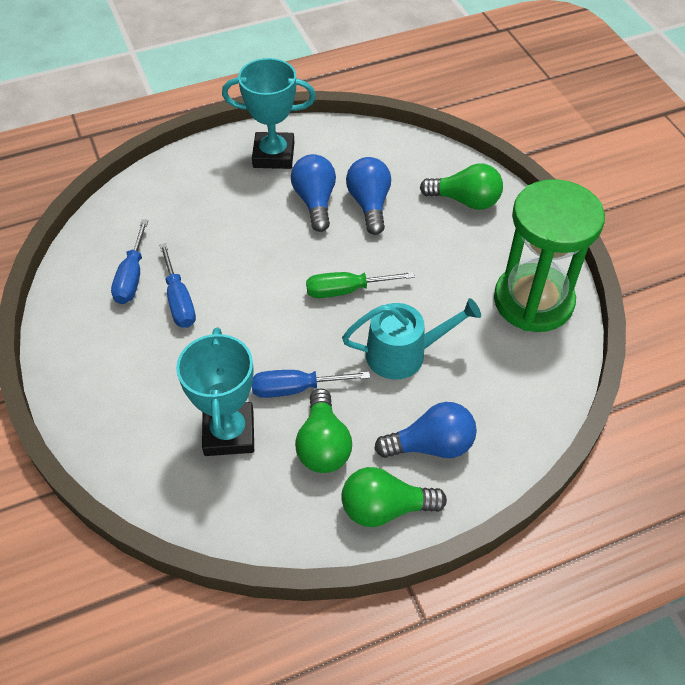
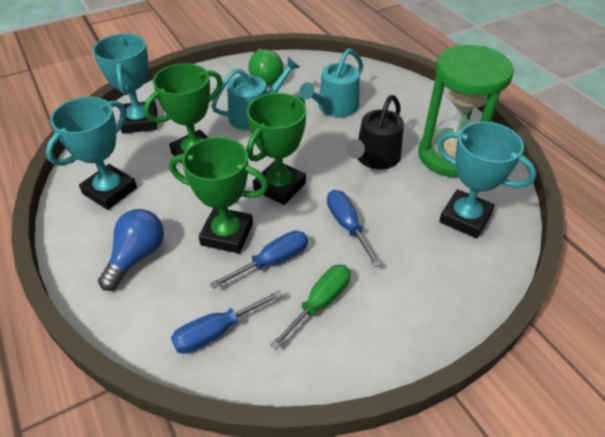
black watering can: none = 0 -> [347,95,404,169] = 1
blue light bulb: [291,154,336,232] [346,157,391,235] [374,402,477,458] = 3 -> [98,209,164,291] = 1
green light bulb: [295,389,352,473] [341,467,447,527] [420,163,503,210] = 3 -> [248,49,283,85] = 1
green trophy: none = 0 -> [144,63,223,163] [169,137,268,254] [247,93,306,205] = 3
turquoise trophy: [176,328,254,456] [222,58,316,169] = 2 -> [46,97,137,210] [93,34,157,133] [437,122,537,238] = 3
turquoise watering can: [342,298,481,379] = 1 -> [211,57,299,131] [299,49,363,117] = 2

